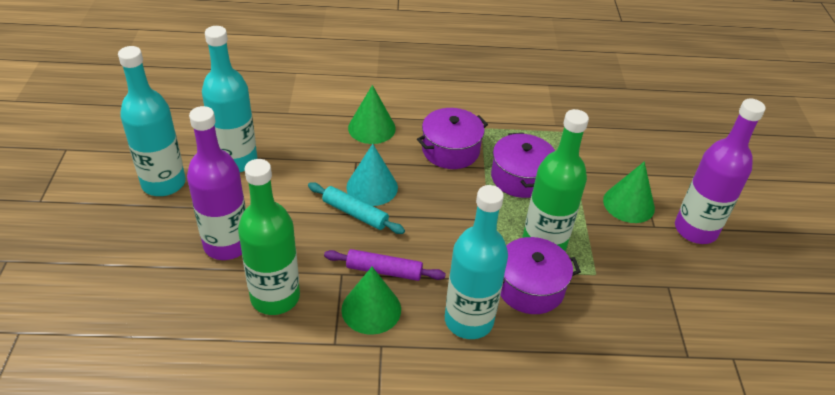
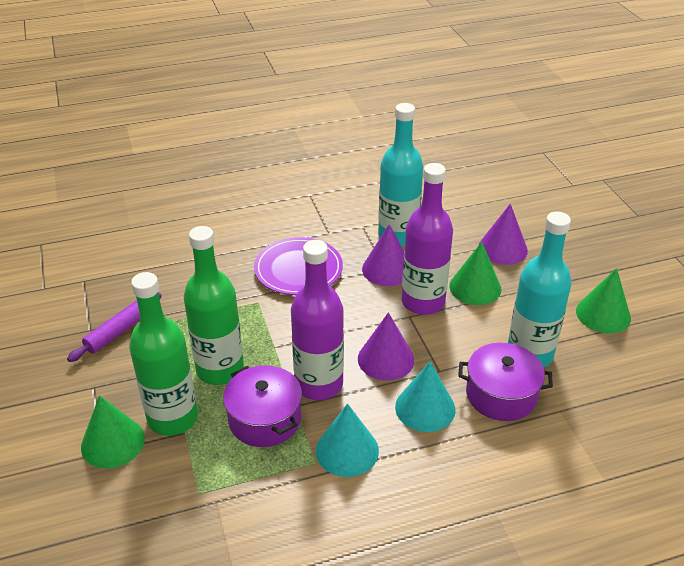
purple cone: none = 0 -> [358,312,414,381] [362,224,404,286] [479,204,528,265] = 3
purple plate: none = 0 -> [254,237,343,295] = 1
purple pot: [417,108,488,169] [491,133,555,198] [500,237,581,314] = 3 -> [223,365,302,447] [458,343,553,421] = 2
turquoise bottle: [118,46,186,196] [202,26,257,172] [445,185,508,339] = 3 -> [378,103,423,247] [508,212,572,368] = 2
turquoise cone: [346,144,398,206] = 1 -> [316,404,379,477] [395,361,456,432] = 2
turquoise rolling pin: [308,182,405,234] = 1 -> none = 0

